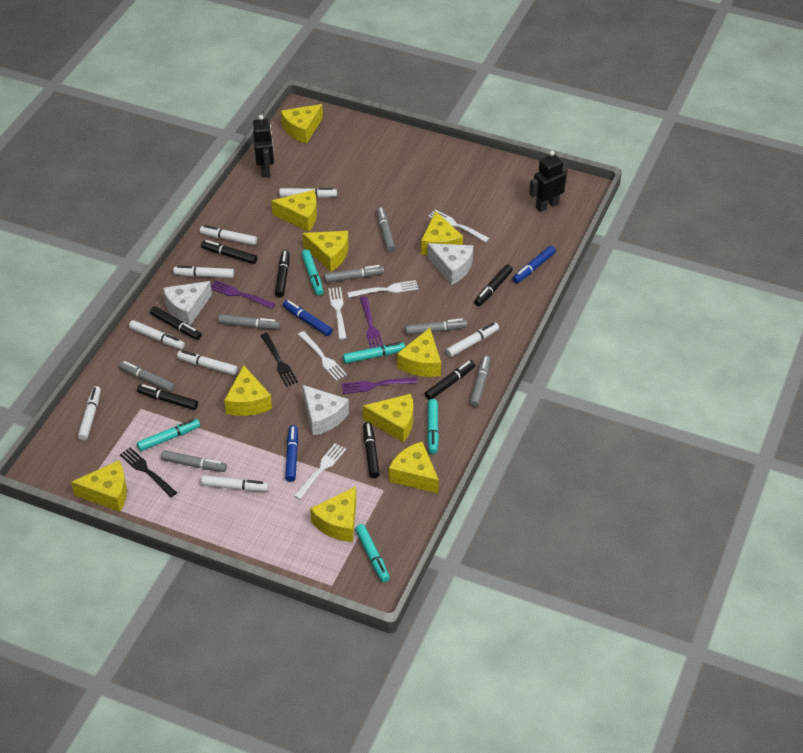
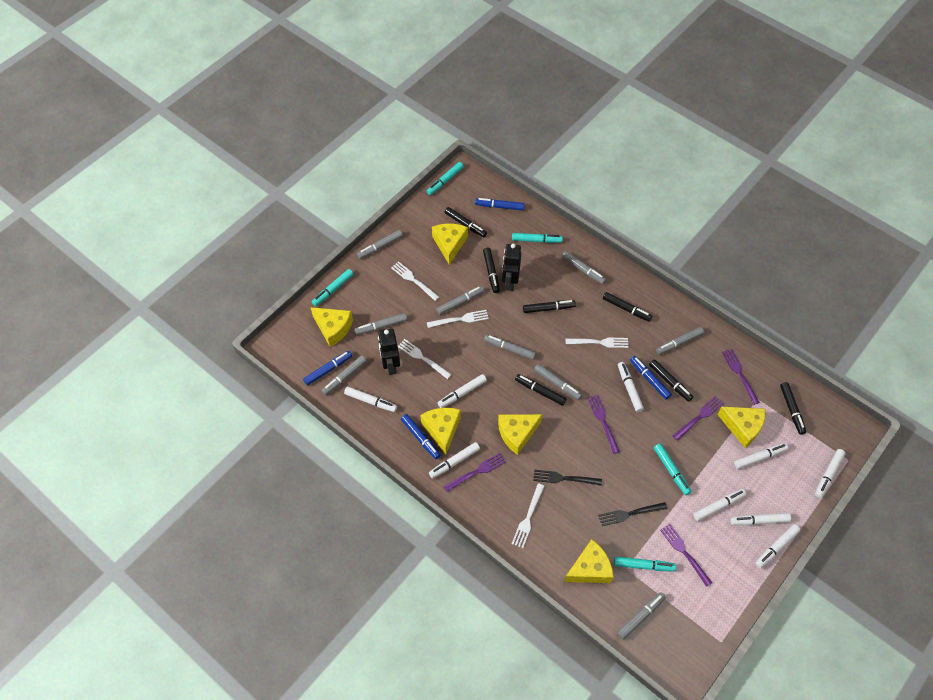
blue marker: [283,300,333,336] [285,425,298,482] [512,246,556,283] = 3 -> [303,351,352,385] [401,414,441,459] [475,198,525,211] [630,356,672,399] = 4
grey marker: [119,361,175,392] [161,450,227,472] [218,314,280,329] [324,265,384,283] [376,207,395,252] [405,318,467,335] [470,356,491,407] = 7 -> [322,356,367,395] [355,313,407,335] [357,230,403,259] [436,286,484,315] [484,335,536,360] [534,364,582,400] [562,251,606,284] [617,592,666,640] [656,327,704,355] = 9
purple fork: [211,280,275,309] [342,377,417,394] [360,296,383,348] = 3 -> [443,453,506,492] [588,395,620,454] [660,524,712,587] [673,396,724,441] [722,349,760,405] = 5
white cheese: [163,281,212,325] [303,385,349,436] [427,243,473,285] = 3 -> none = 0
white marker: [78,386,101,440] [129,320,185,350] [173,265,234,278] [177,350,238,375] [200,225,257,245] [201,475,269,492] [279,188,337,198] [446,323,499,357] = 8 -> [344,387,397,412] [429,442,480,479] [438,374,487,408] [618,362,644,412] [693,489,746,521] [730,513,791,525] [734,443,788,469] [755,524,800,568] [815,449,846,498] = 9
yellow cheese: [71,460,127,512] [224,365,272,416] [271,190,317,232] [281,104,323,144] [302,231,349,272] [310,486,356,542] [363,394,413,442] [389,442,439,494] [397,328,441,377] [421,211,463,255] = 10 -> [311,307,353,347] [420,408,461,454] [432,223,468,265] [498,414,543,455] [564,539,614,583] [717,407,765,448] = 6

